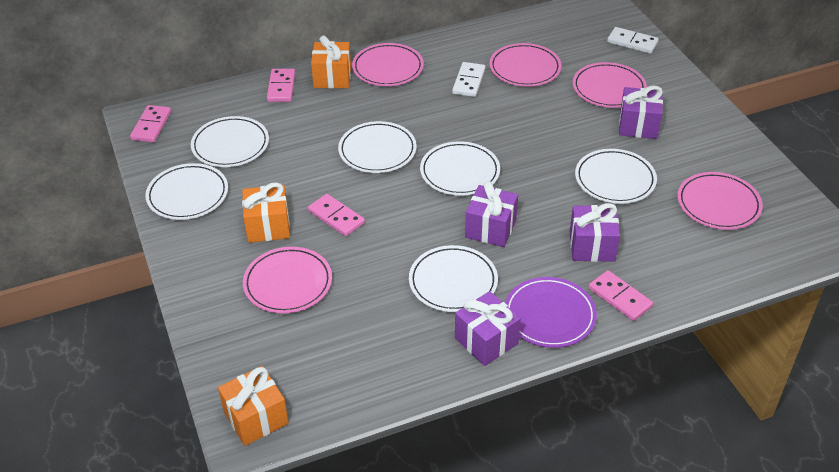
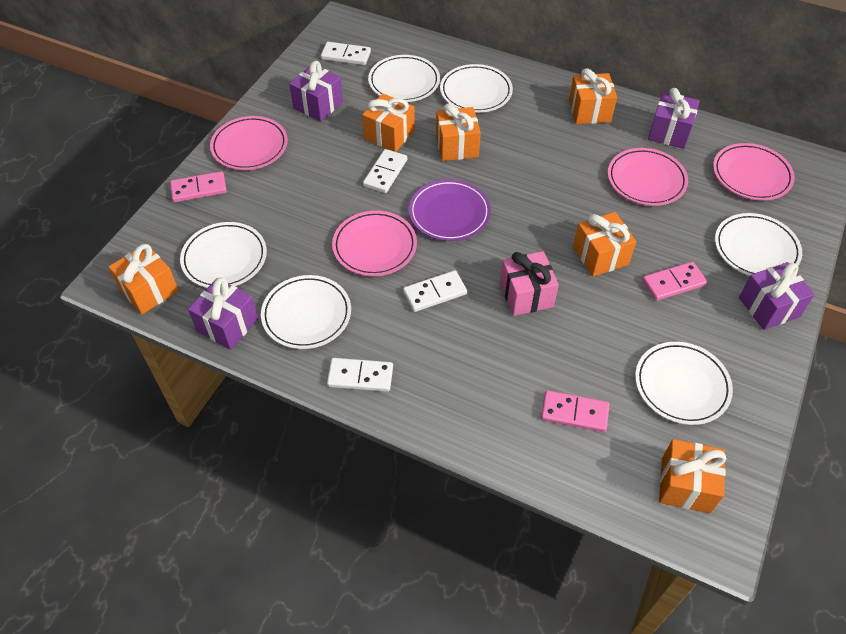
orange gift: [218,366,289,446] [242,182,290,243] [311,36,351,88] = 3 -> [108,244,179,314] [362,93,415,152] [436,104,481,161] [569,68,617,124] [573,212,636,277] [659,439,726,513] = 6
pink domino: [130,105,171,142] [267,69,295,102] [308,194,365,236] [589,270,653,321] = 4 -> [170,171,227,202] [541,390,610,432] [642,262,707,301] = 3
pink gift: none = 0 -> [500,251,559,316] = 1
pink plate: [243,247,332,313] [352,43,424,86] [489,43,561,87] [572,62,647,108] [677,172,763,230] = 5 -> [210,116,288,170] [332,211,417,276] [608,148,688,206] [713,143,795,201] = 4
white domino: [452,62,485,97] [607,27,659,54] = 2 -> [321,42,371,65] [327,358,393,392] [363,149,407,193] [403,270,467,312] = 4

